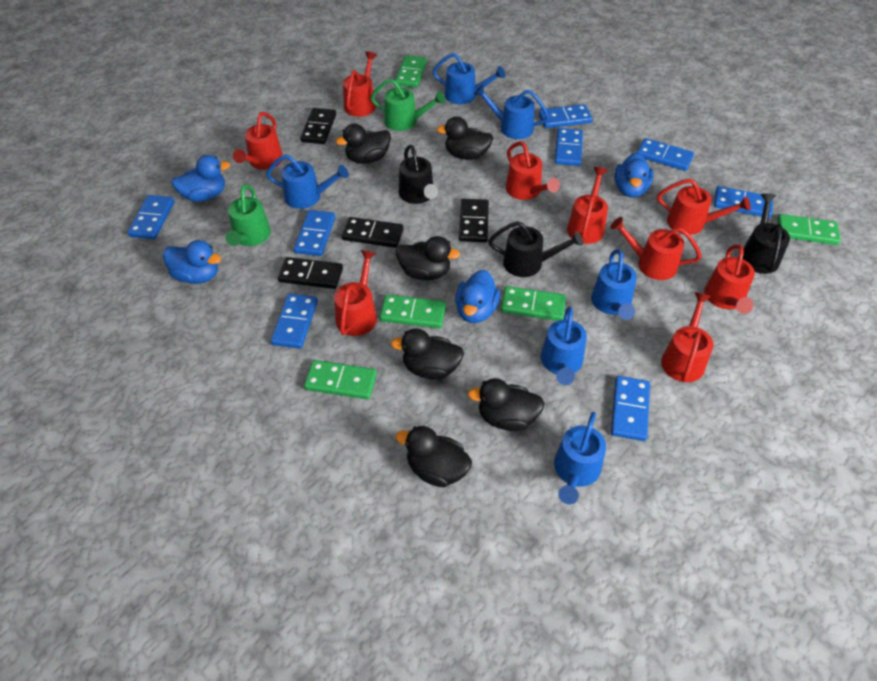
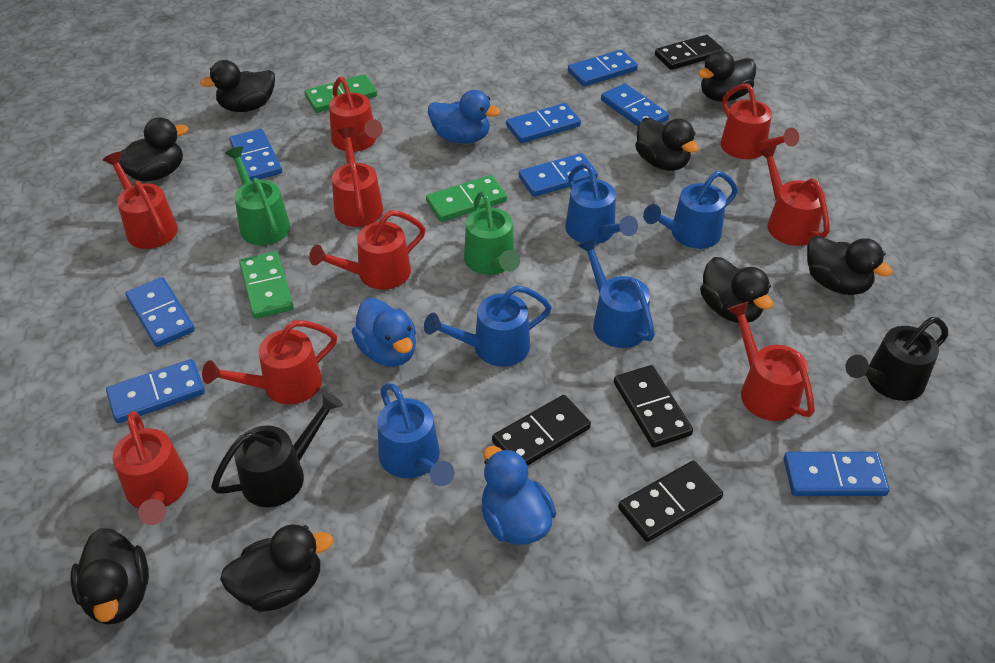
black duck: [336,123,391,164] [391,328,464,380] [396,236,460,280] [396,426,472,487] [436,116,493,160] [468,378,545,431] = 6 -> [71,528,149,625] [119,117,188,182] [200,60,275,112] [220,524,333,612] [635,118,699,171] [698,51,756,102] [700,257,773,323] [807,236,893,295] = 8
black watering can: [399,144,438,204] [488,221,583,277] [743,193,790,274] = 3 -> [211,391,343,507] [845,317,948,401] = 2
blue duck: [163,240,221,284] [171,155,230,202] [455,270,500,323] [615,153,654,198] = 4 -> [352,298,416,367] [428,90,500,144] [481,446,556,545] = 3
blue watering can: [266,154,349,209] [433,53,505,104] [474,85,549,139] [541,306,587,385] [554,412,606,504] [591,249,637,320] = 6 -> [377,383,454,486] [424,285,552,366] [565,163,638,244] [578,238,655,348] [643,171,738,249] = 5
green domino: [304,360,377,399] [380,294,446,328] [395,55,427,88] [501,286,566,321] [777,214,840,245] = 5 -> [239,251,294,319] [305,74,377,113] [426,175,507,222] = 3

